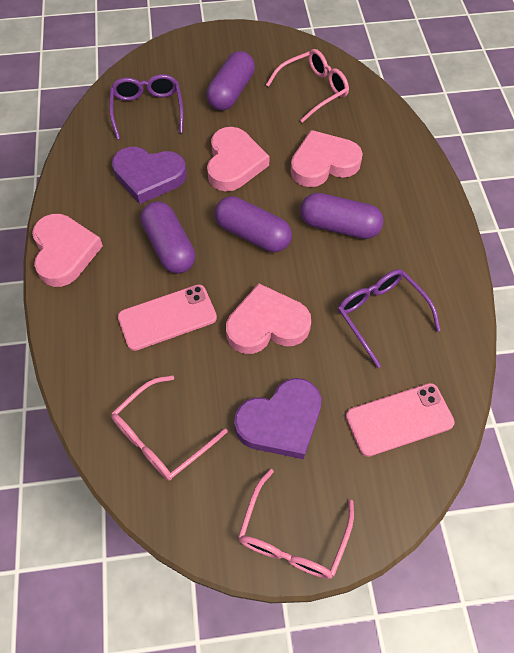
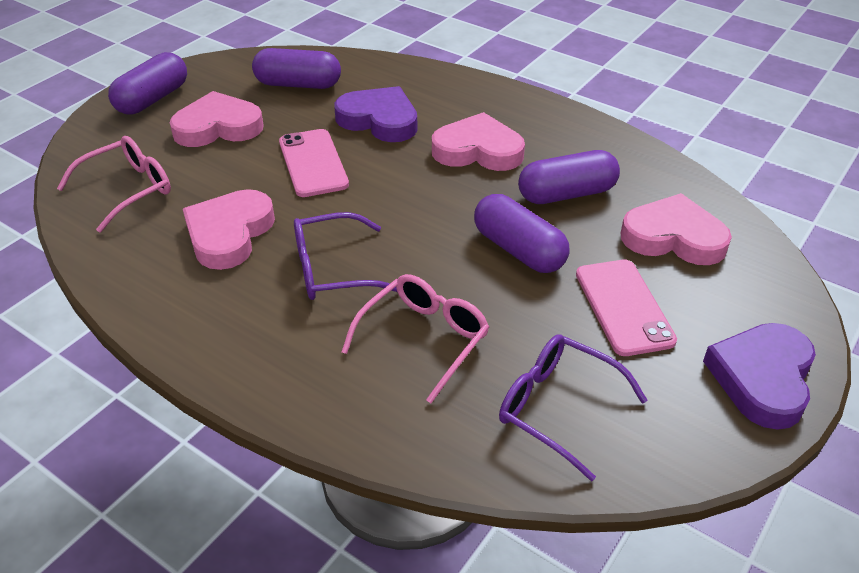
pink glasses: [111,376,227,481] [238,469,354,579] [266,49,349,123] = 3 -> [57,136,171,233] [341,274,489,403] = 2

